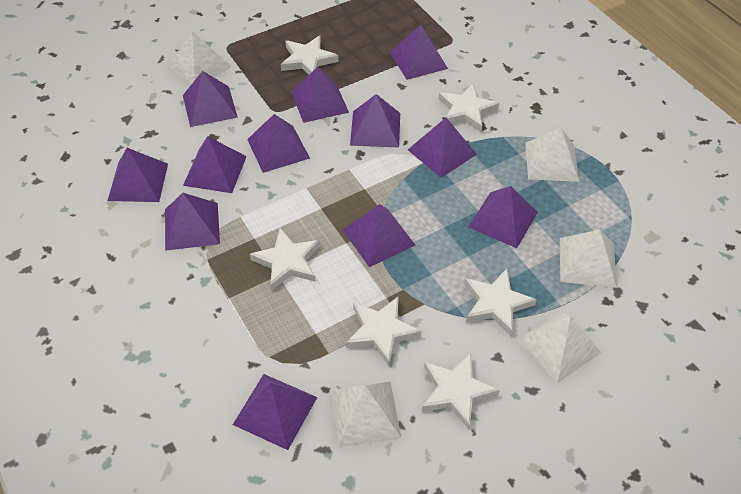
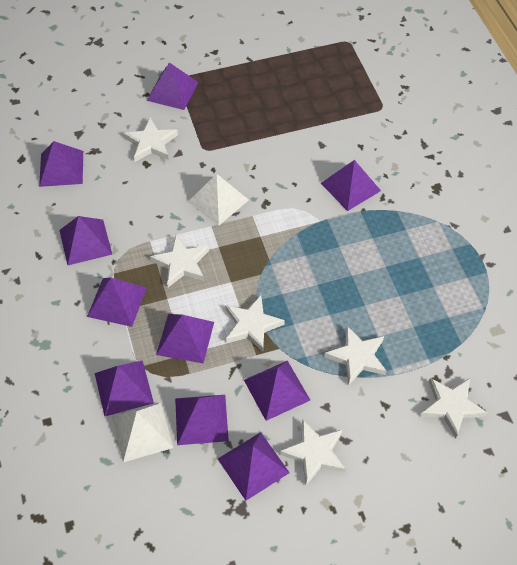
purple pyramid: [108,148,168,202] [165,193,220,251] [183,71,238,127] [183,136,247,193] [233,374,317,450] [247,114,310,173] [291,67,349,123] [343,204,416,267] [350,94,400,148] [390,25,448,80] [408,118,477,178] [469,186,538,248] = 12 -> [39,141,83,187] [59,216,112,265] [87,277,147,327] [95,360,154,416] [147,63,198,110] [156,314,214,363] [175,395,229,445] [218,432,289,501] [244,360,310,421] [321,160,381,211] = 10
white pyramid: [168,31,231,84] [330,381,401,447] [518,311,601,383] [525,127,579,182] [560,230,617,288] = 5 -> [112,403,173,462] [188,174,249,226] = 2

